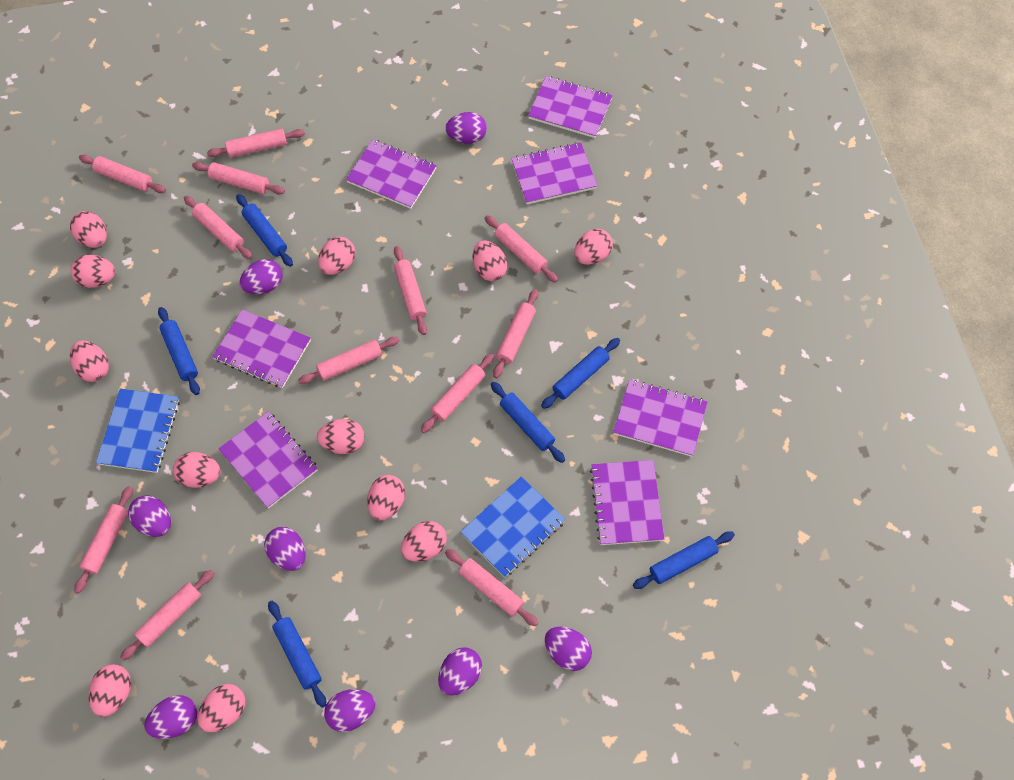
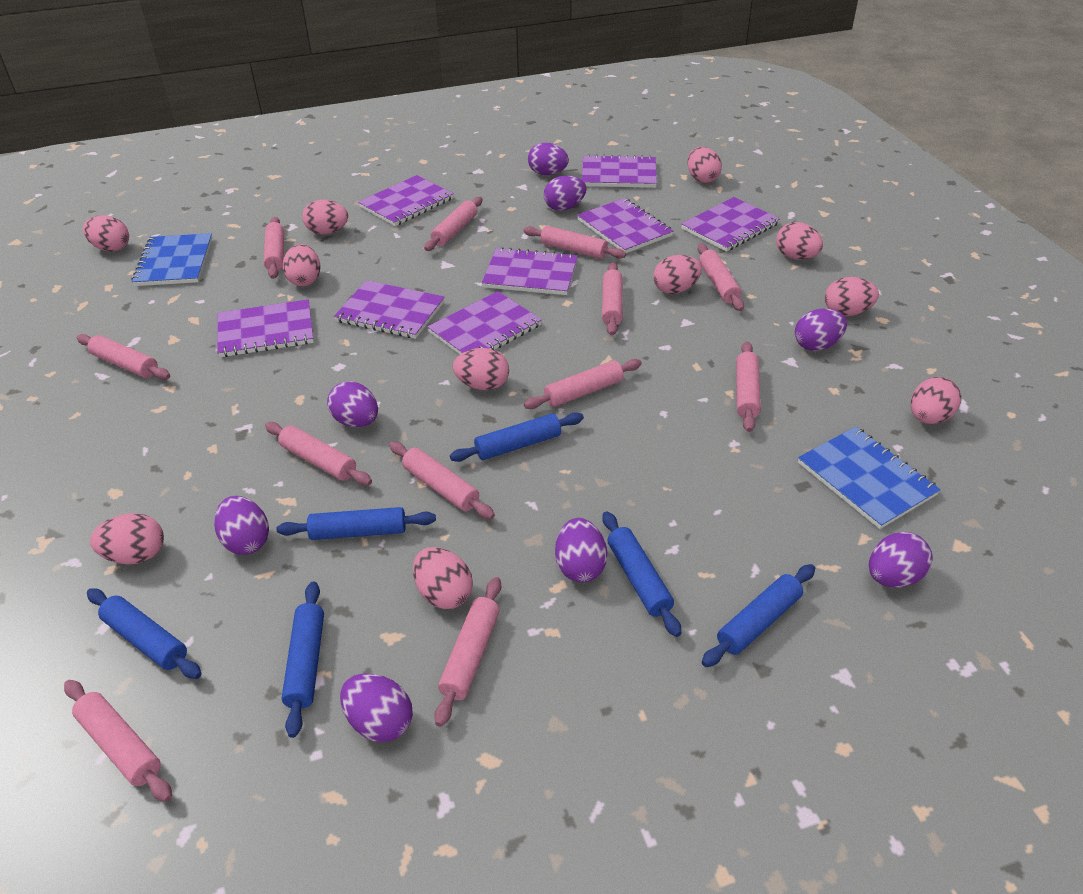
pink egg: [70,211,107,248] [70,340,109,382] [71,255,115,288] [89,664,131,717] [173,452,221,488] [198,684,245,732] [317,419,365,454] [318,237,355,275] [367,475,405,520] [401,521,447,562] [473,240,507,281] [574,229,613,265] = 12 -> [83,215,129,252] [90,513,164,564] [283,244,320,286] [302,199,348,235] [413,547,473,609] [453,348,509,390] [653,255,702,294] [687,147,722,183] [776,222,823,260] [825,277,879,316] [911,377,961,424] = 11
purple notebook: [212,309,311,388] [218,411,318,508] [346,139,437,209] [511,142,597,204] [528,76,613,138] [590,460,664,545] [613,379,708,457] = 7 -> [217,299,314,357] [334,280,445,339] [358,175,454,226] [427,291,542,354] [482,247,578,295] [577,198,673,253] [582,154,657,188] [681,197,780,252] = 8

